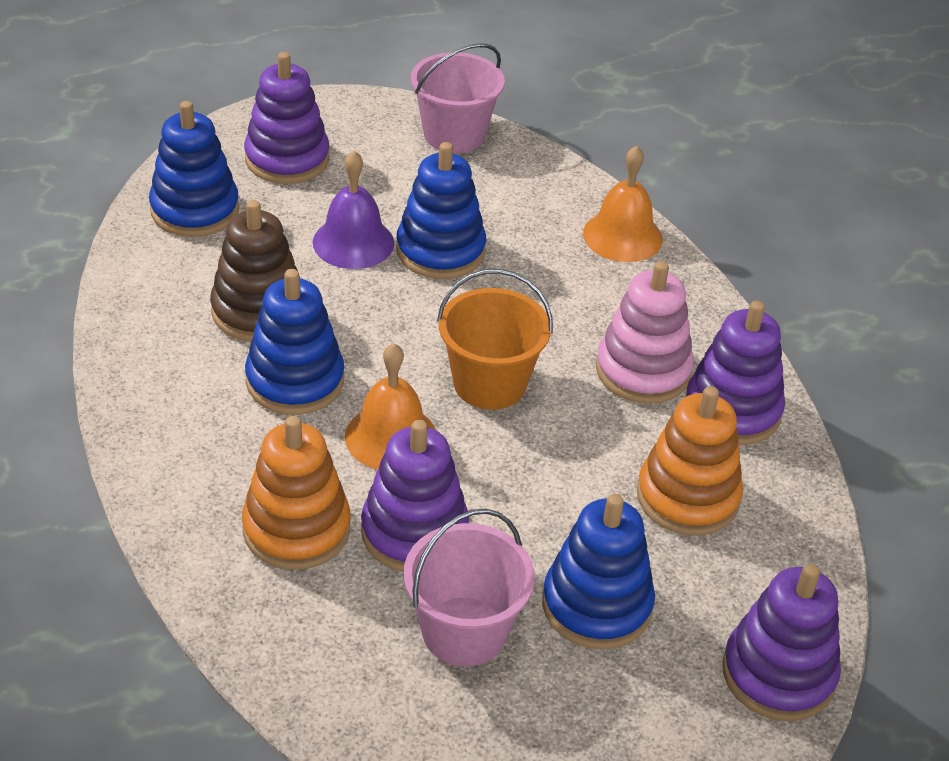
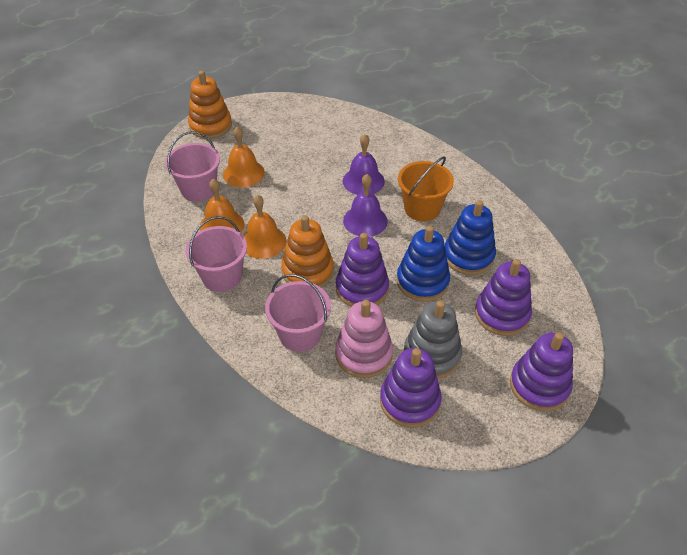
blue stacking toy: [149,101,239,237] [245,269,344,415] [396,142,486,279] [542,494,655,649] = 4 -> [397,226,450,302] [445,200,496,275] = 2
brown stacking toy: [210,200,298,342] = 1 -> none = 0
grey stacking toy: none = 0 -> [404,300,462,379] = 1
orange bell: [345,343,436,470] [583,146,663,262] = 2 -> [200,178,245,233] [223,126,265,187] [243,195,286,259] = 3
pink bucket: [403,509,535,666] [411,43,505,153] = 2 -> [165,131,220,202] [185,216,247,292] [265,274,331,352] = 3
purple bell: [313,151,394,269] = 1 -> [343,134,385,195] [343,174,388,237] = 2

